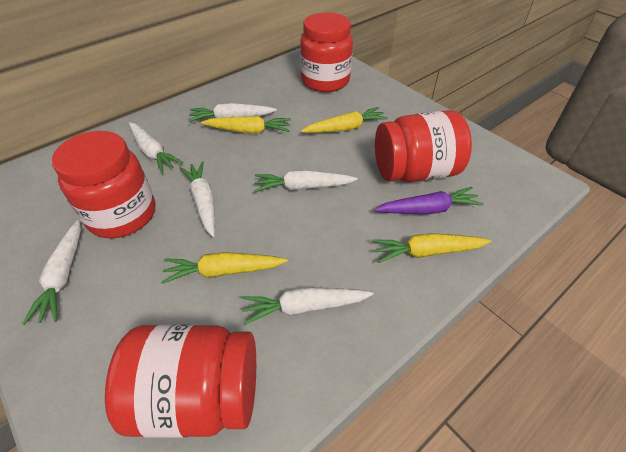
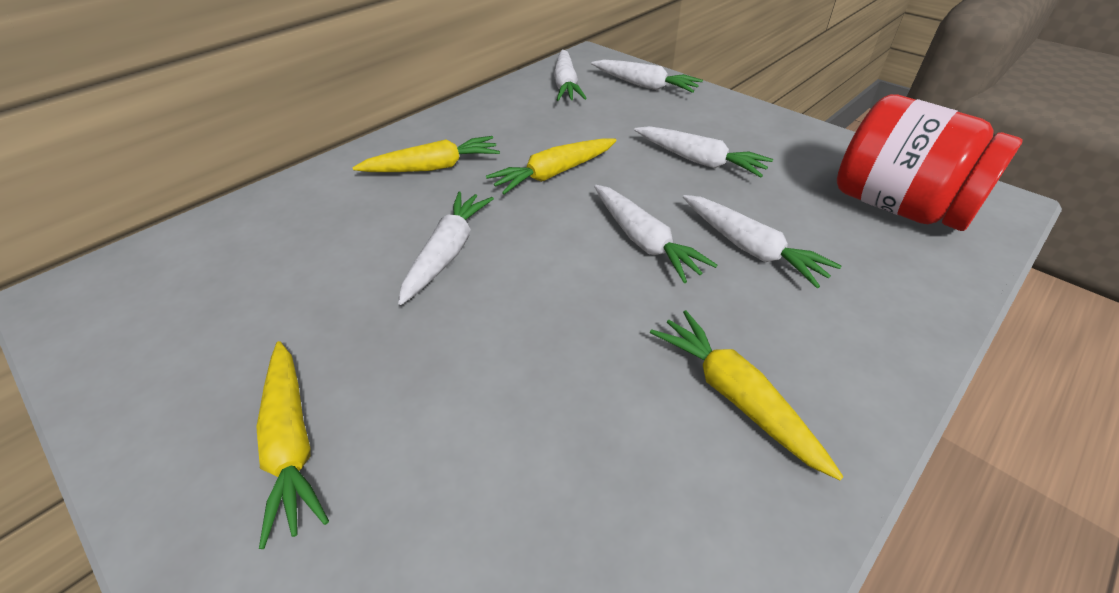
purple carrot: [374,187,483,214] = 1 -> none = 0
red jar: [52,131,155,238] [105,324,256,438] [300,12,353,92] [375,110,472,182] = 4 -> [837,94,1023,231] = 1

